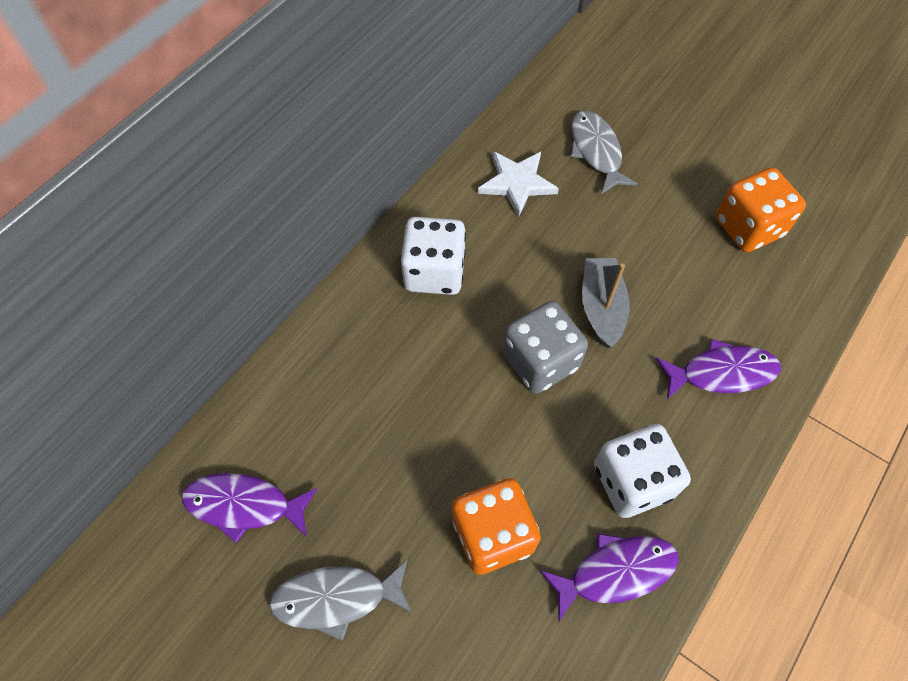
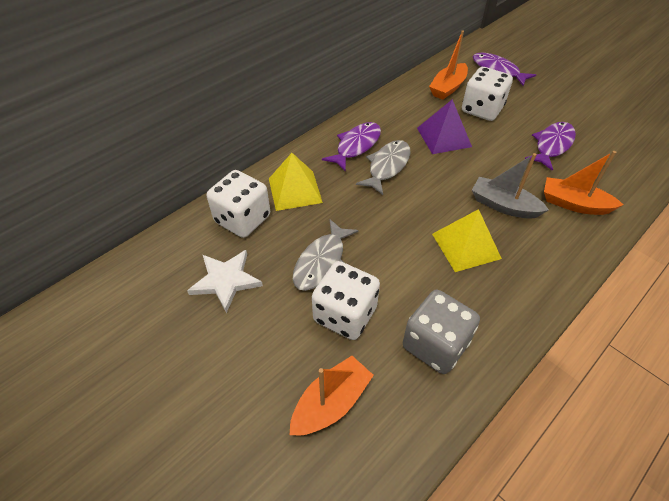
orange boat: none = 0 -> [290,356,374,435] [429,30,468,100] [544,151,623,215] = 3
orange dice: [452,478,541,575] [716,167,806,252] = 2 -> none = 0
purple pyramid: none = 0 -> [417,99,472,154] = 1
white dice: [400,217,466,295] [594,424,691,518] = 2 -> [207,170,270,238] [312,261,380,340] [462,67,513,121] = 3
yellow pyramid: none = 0 -> [269,153,323,211] [432,209,502,272] = 2

